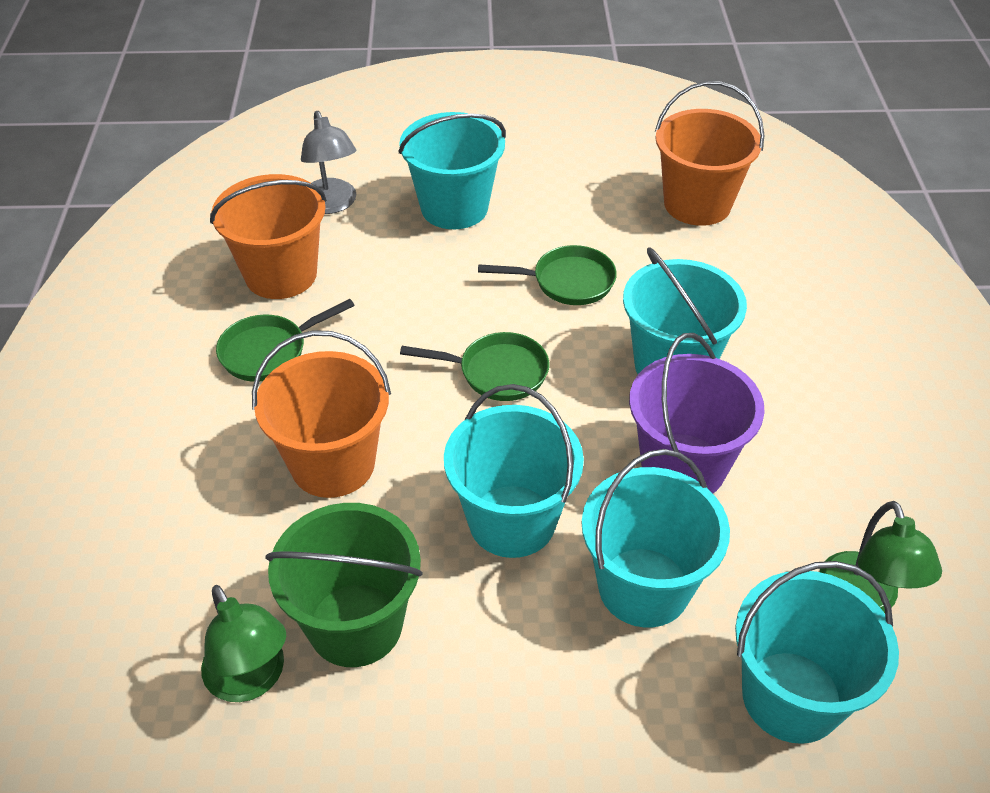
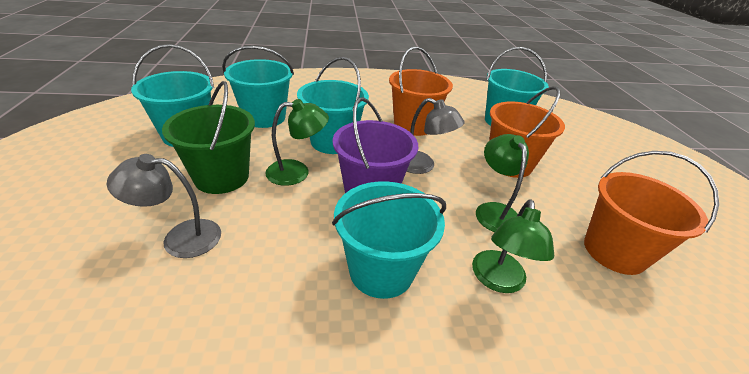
green lamp: [201,585,286,702] [820,501,942,613] = 2 -> [265,99,329,186] [472,199,554,293] [476,134,529,232] = 3
green pan: [216,299,355,382] [400,332,549,401] [478,245,617,305] = 3 -> none = 0
grey lamp: [301,111,356,214] = 1 -> [107,154,221,258] [407,98,465,174] = 2

